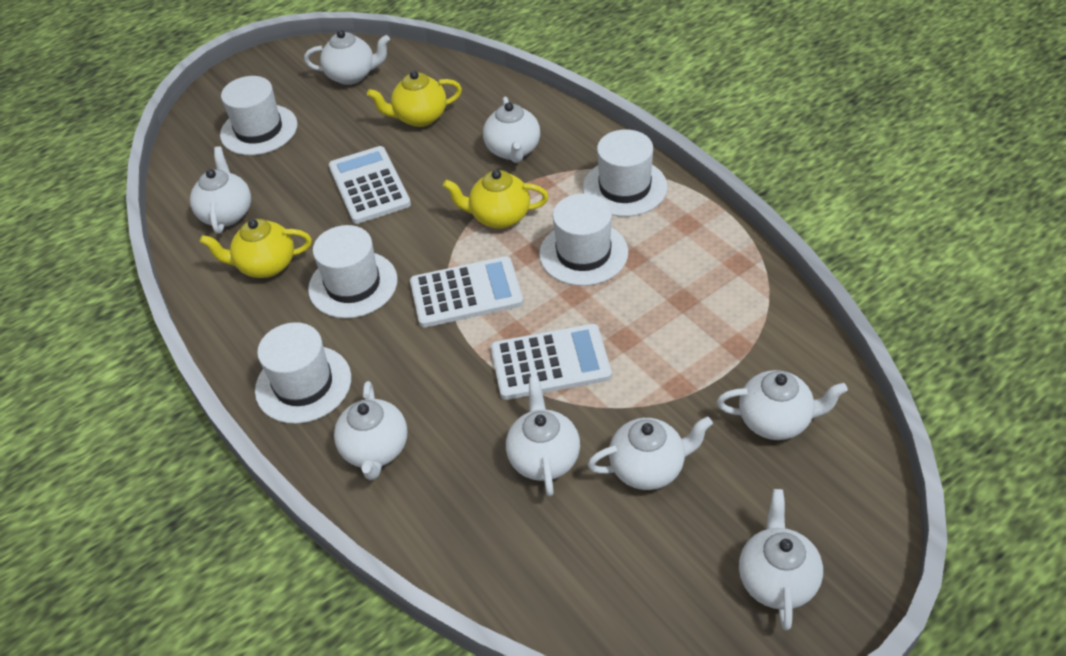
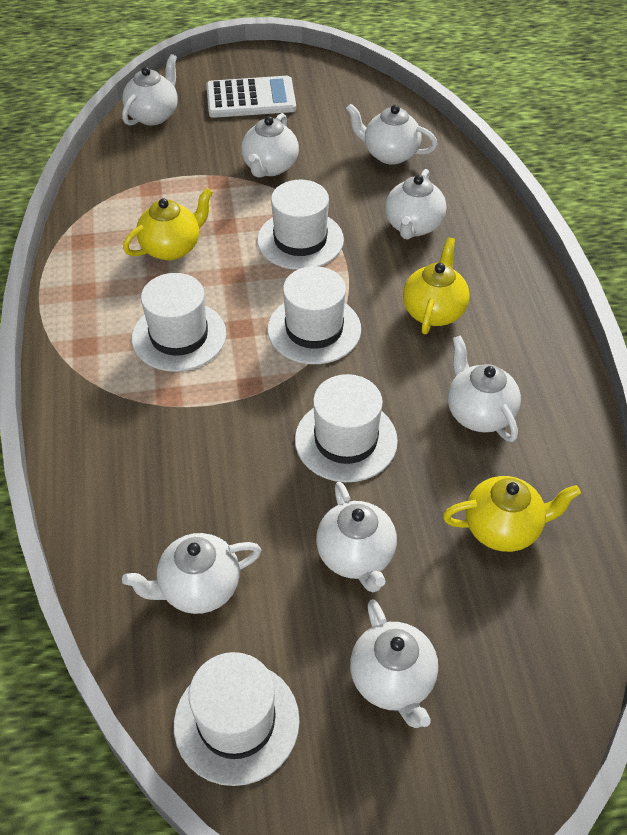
white calculator: [329,146,411,224] [410,256,523,328] [491,324,612,400] = 3 -> [206,76,296,118] = 1

